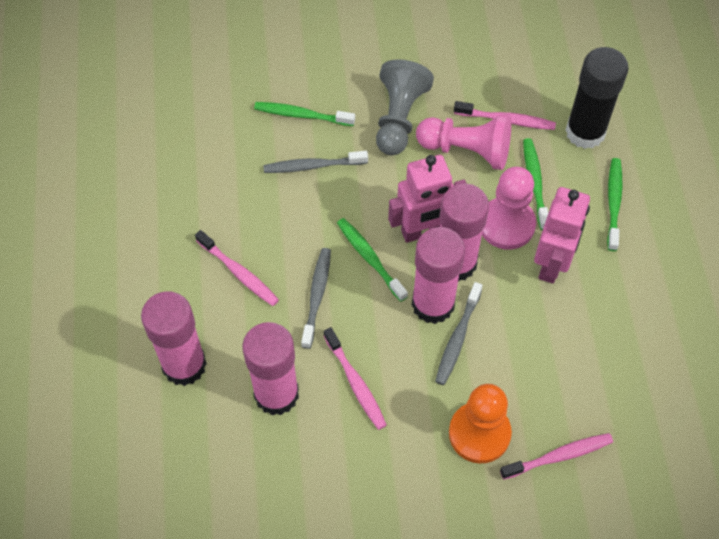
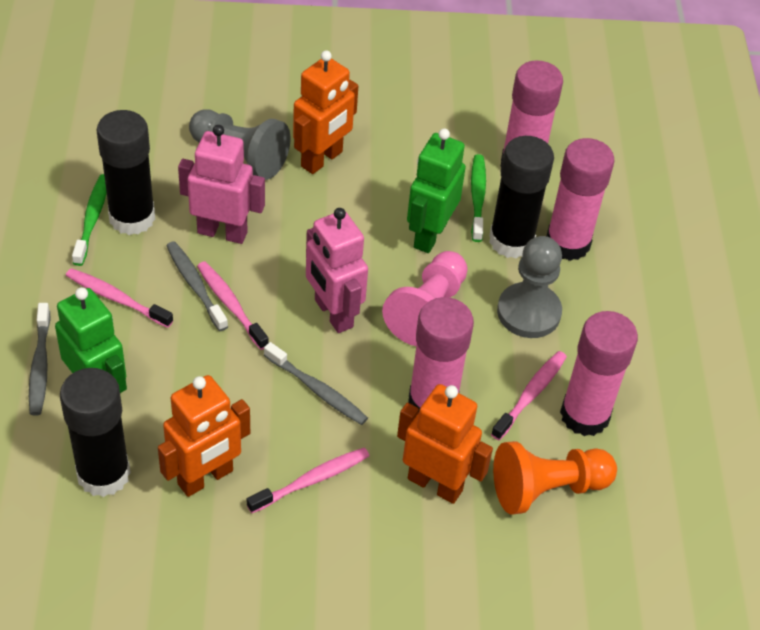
black glue stick: [565,47,629,149] = 1 -> [60,368,131,497] [96,110,155,235] [489,136,554,259] = 3
green robot: none = 0 -> [55,287,127,393] [407,129,466,253] = 2
green toothbrush: [254,102,355,126] [337,218,408,302] [523,138,548,230] [607,158,622,251] = 4 -> [72,174,107,266] [471,154,486,242] = 2
grey pawn: [376,59,434,155] = 1 -> [189,109,290,180] [497,236,562,338] = 2
orange robot: none = 0 -> [158,375,250,497] [293,50,358,174] [397,384,493,504] = 3
pink pawn: [416,114,511,170] [482,167,536,250] = 2 -> [382,251,468,346] = 1

